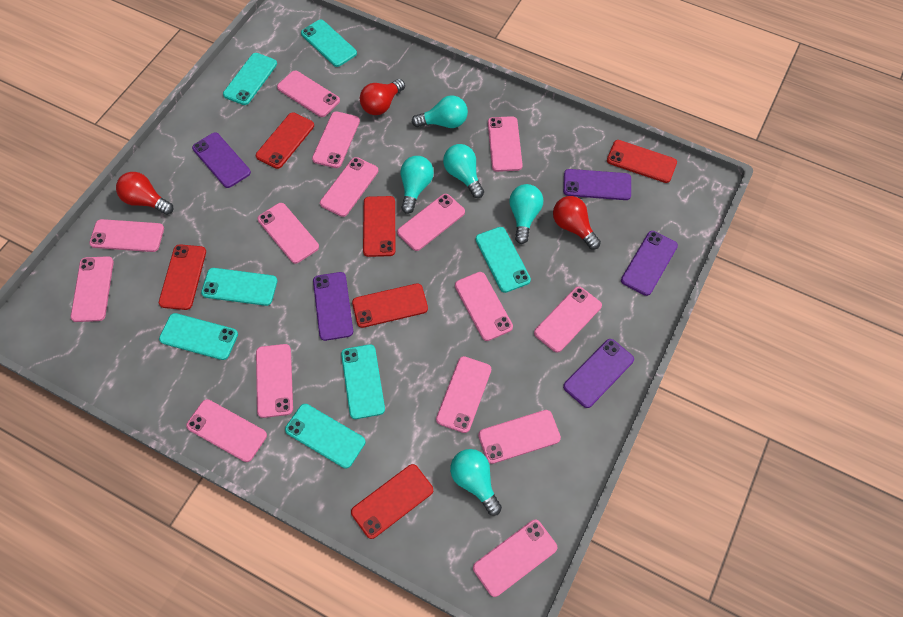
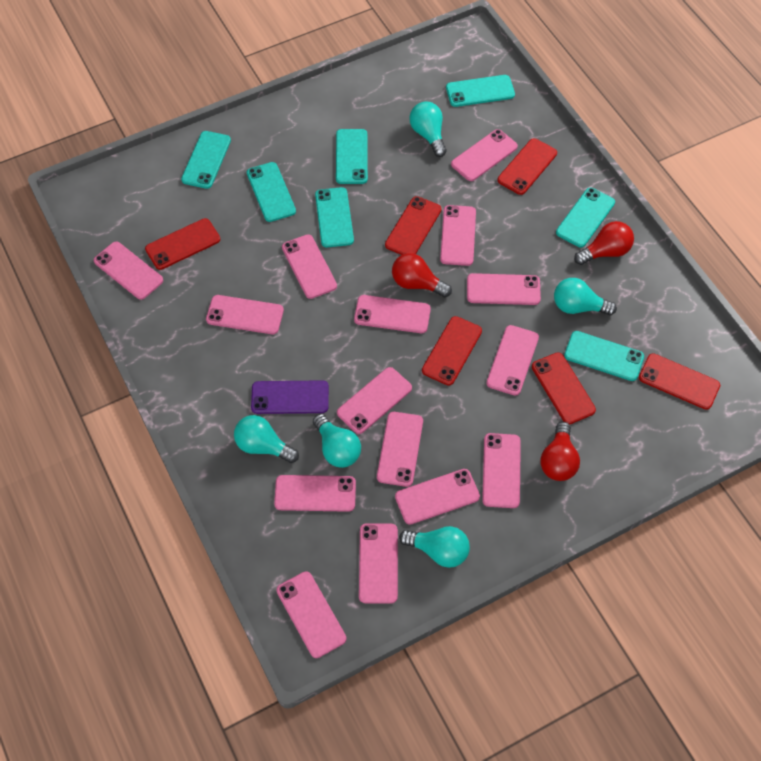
purple phone: [192,132,251,188] [313,272,353,341] [563,169,631,200] [563,339,634,408] [621,231,678,296] = 5 -> [251,380,329,414] = 1

